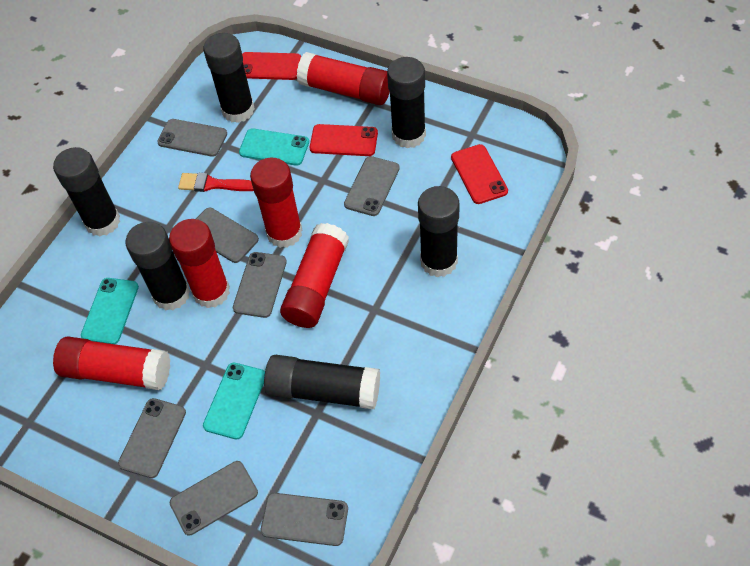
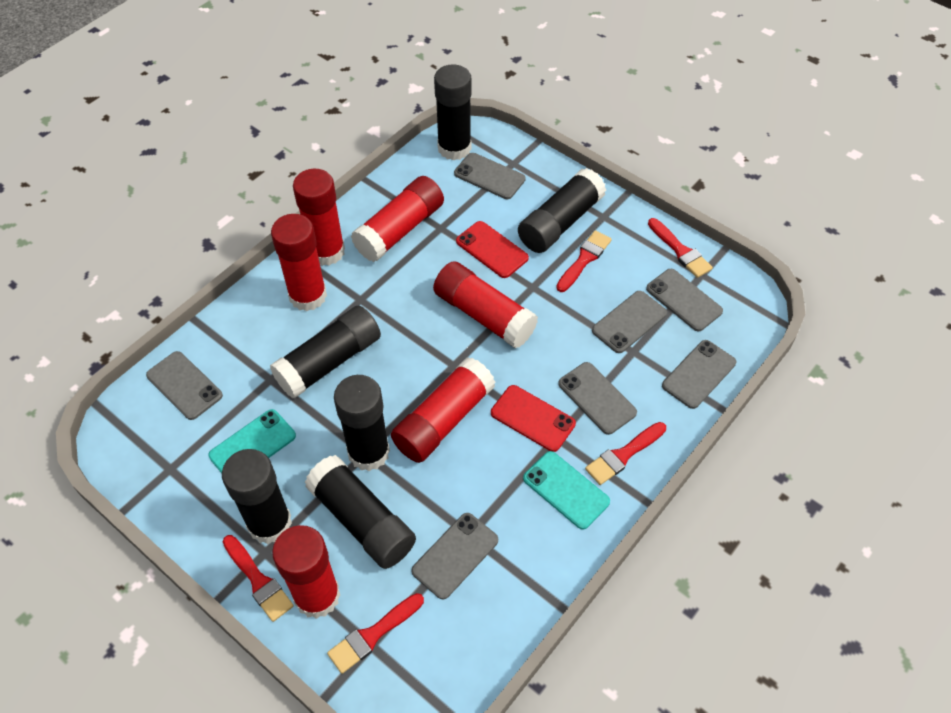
red brush: [178,173,254,192] = 1 -> [223,535,294,622] [327,593,424,674] [556,230,612,292] [585,422,666,485] [648,218,713,278] = 5
red glue stick: [53,337,170,390] [169,219,230,308] [250,158,302,248] [280,223,349,328] [296,52,390,105] = 5 -> [271,214,327,311] [272,525,340,619] [293,169,345,266] [351,176,444,262] [391,357,496,463] [433,261,538,349] = 6
red phone: [242,52,301,80] [310,124,378,156] [451,144,508,204] = 3 -> [456,221,529,278] [491,385,576,452] = 2
turquoise phone: [81,278,139,344] [203,363,265,439] [239,129,309,166] = 3 -> [208,409,296,473] [523,451,610,530] = 2

